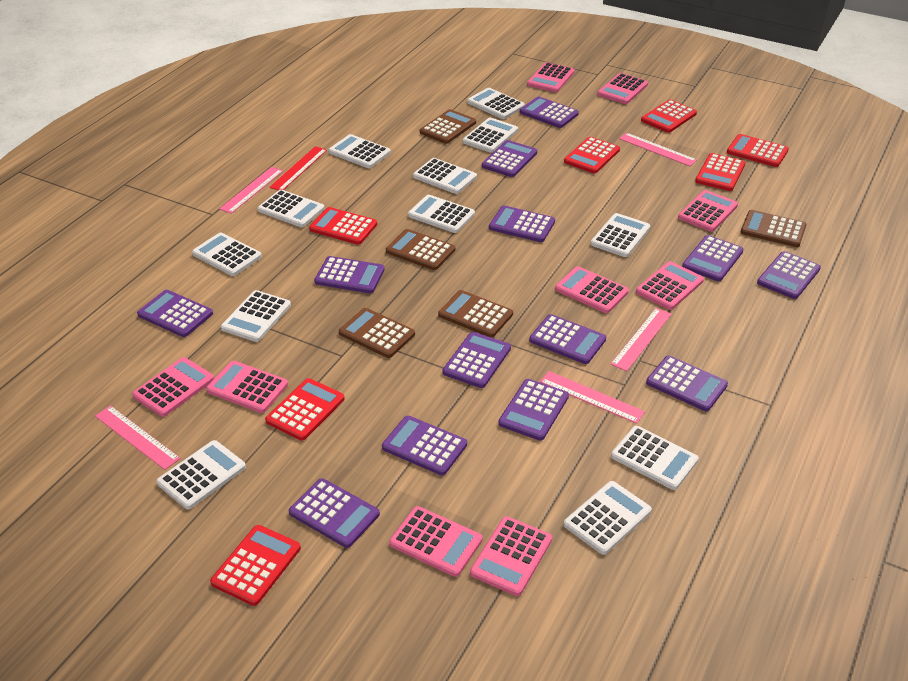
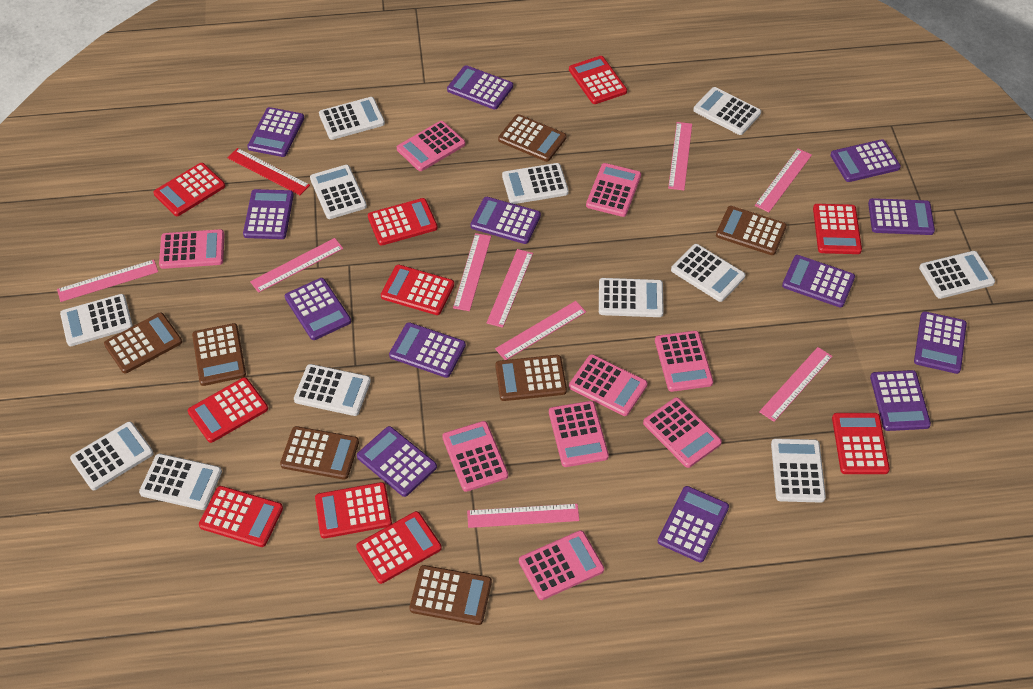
brown calculator: [339,308,415,358] [386,229,455,270] [420,109,476,144] [438,290,513,338] [741,210,807,247] = 5 -> [104,312,182,374] [192,323,246,386] [280,426,359,480] [409,565,492,625] [495,355,567,401] [498,114,567,162] [716,206,787,255] = 7
pink ruler: [95,405,181,470] [219,167,283,214] [540,371,645,424] [611,308,672,371] [619,133,697,166] = 5 -> [57,260,158,302] [250,238,343,293] [453,233,491,311] [467,504,579,528] [487,249,533,328] [495,301,586,360] [668,122,692,190] [755,149,812,212] [759,347,833,422] = 9
red calculator: [210,525,301,606] [265,378,345,440] [309,207,377,245] [564,137,620,173] [641,100,697,133] [695,153,745,191] [727,134,789,167] = 7 -> [153,163,225,216] [188,377,268,443] [199,486,283,547] [315,482,392,538] [356,511,442,584] [368,198,437,246] [381,265,454,315] [569,56,627,104] [813,204,862,254] [832,413,890,474] = 10

